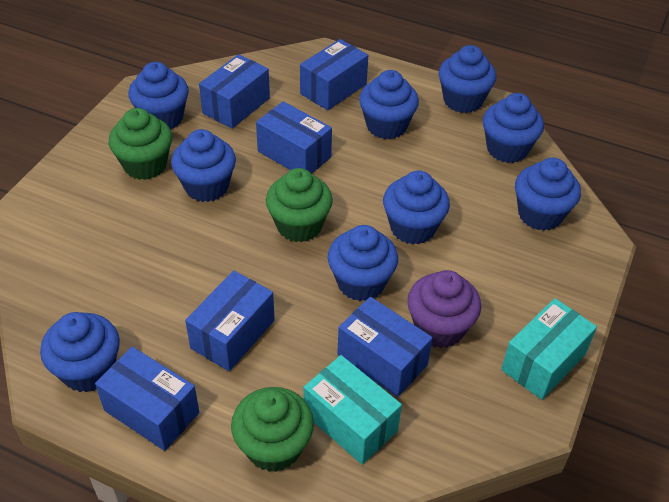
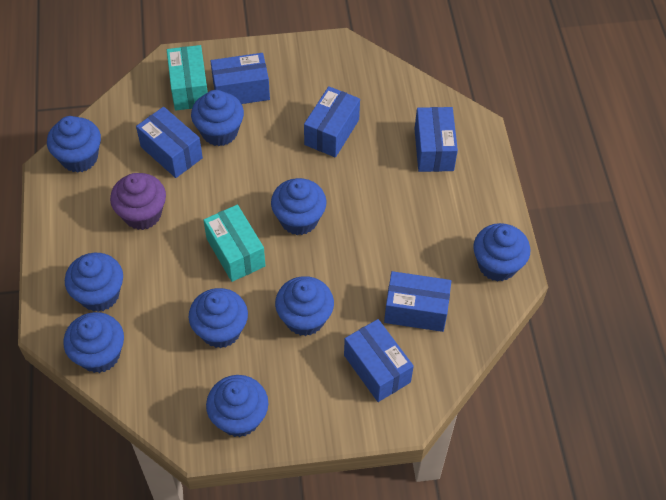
green cupcake: [108,108,172,180] [231,387,314,472] [266,168,333,242] = 3 -> none = 0

